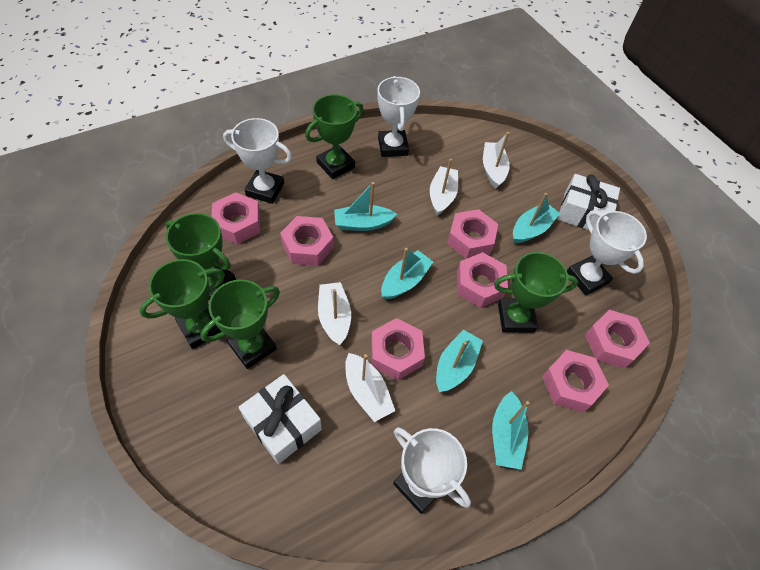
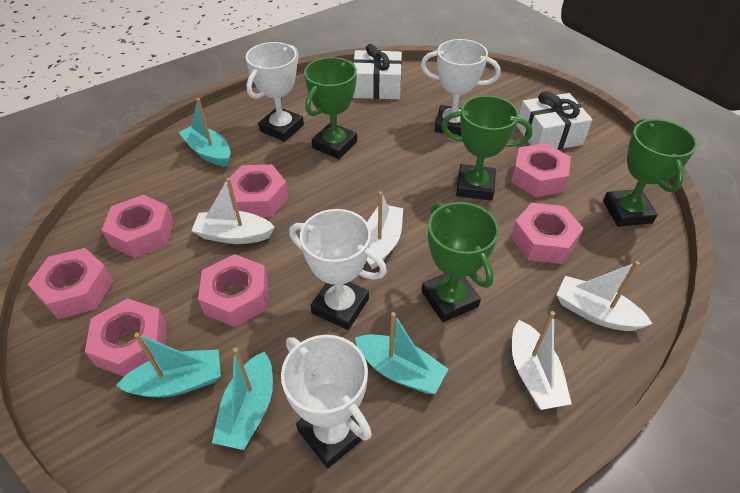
green trophy: [139,259,225,349] [166,213,236,300] [200,279,280,369] [305,94,364,179] [494,252,578,333] = 5 -> [304,57,357,159] [421,202,499,322] [441,95,533,201] [603,119,697,227] = 4
turquoise boat: [334,182,397,231] [381,248,433,300] [436,330,483,392] [492,391,530,470] [513,193,560,243] = 5 -> [116,333,221,397] [179,98,230,167] [212,348,273,450] [355,312,448,394] = 4

